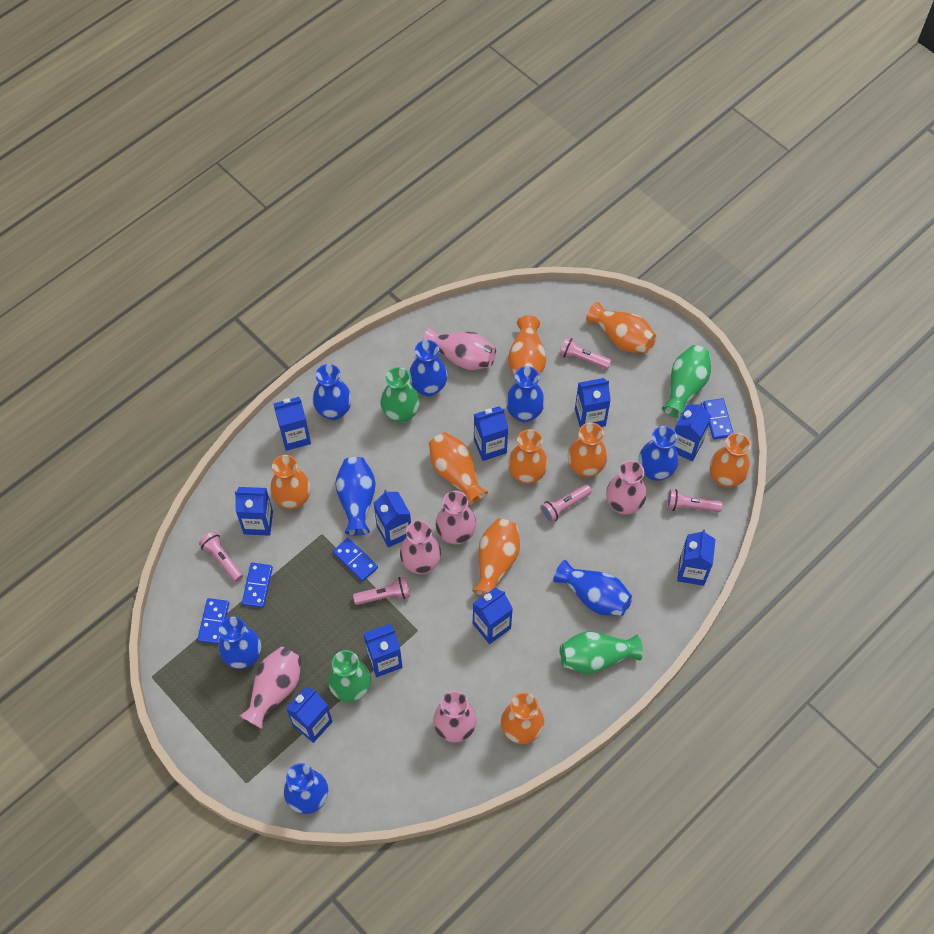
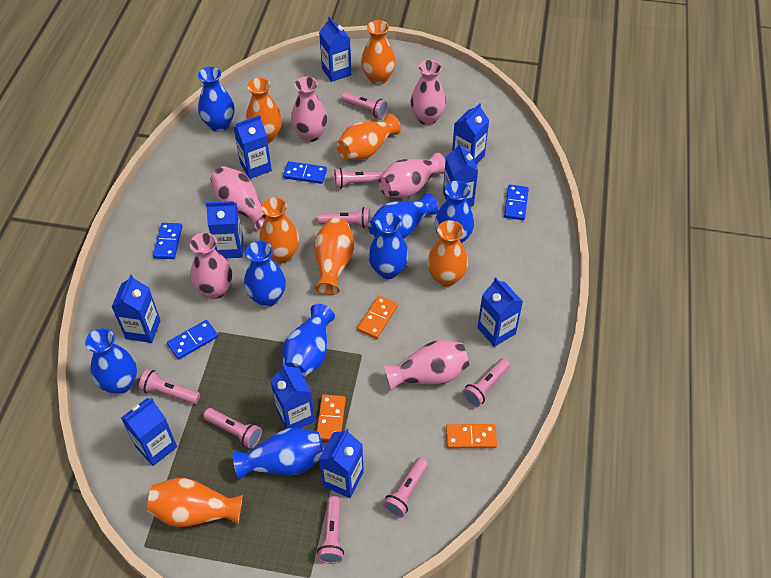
green vase: [328,650,371,702] [381,367,420,423] [560,631,643,674] [662,345,711,418] = 4 -> none = 0
orange domino: none = 0 -> [317,394,346,441] [357,296,398,339] [446,424,497,448] = 3
orange vase: [270,455,311,509] [429,432,488,506] [472,519,520,596] [501,693,544,744] [508,315,546,376] [508,429,548,484] [567,422,607,477] [586,302,657,353] [710,433,751,488] = 9 -> [147,478,243,527] [246,78,282,143] [259,197,299,264] [314,218,354,295] [337,114,401,160] [361,20,396,85] [427,220,468,287] = 7
pink flashlight: [199,531,243,582] [353,577,410,605] [540,484,592,523] [559,337,612,369] [667,489,723,512] = 5 -> [139,369,200,404] [203,408,262,449] [317,496,344,564] [318,207,371,228] [334,168,384,188] [341,92,388,118] [383,457,428,518] [462,358,510,407] = 8

